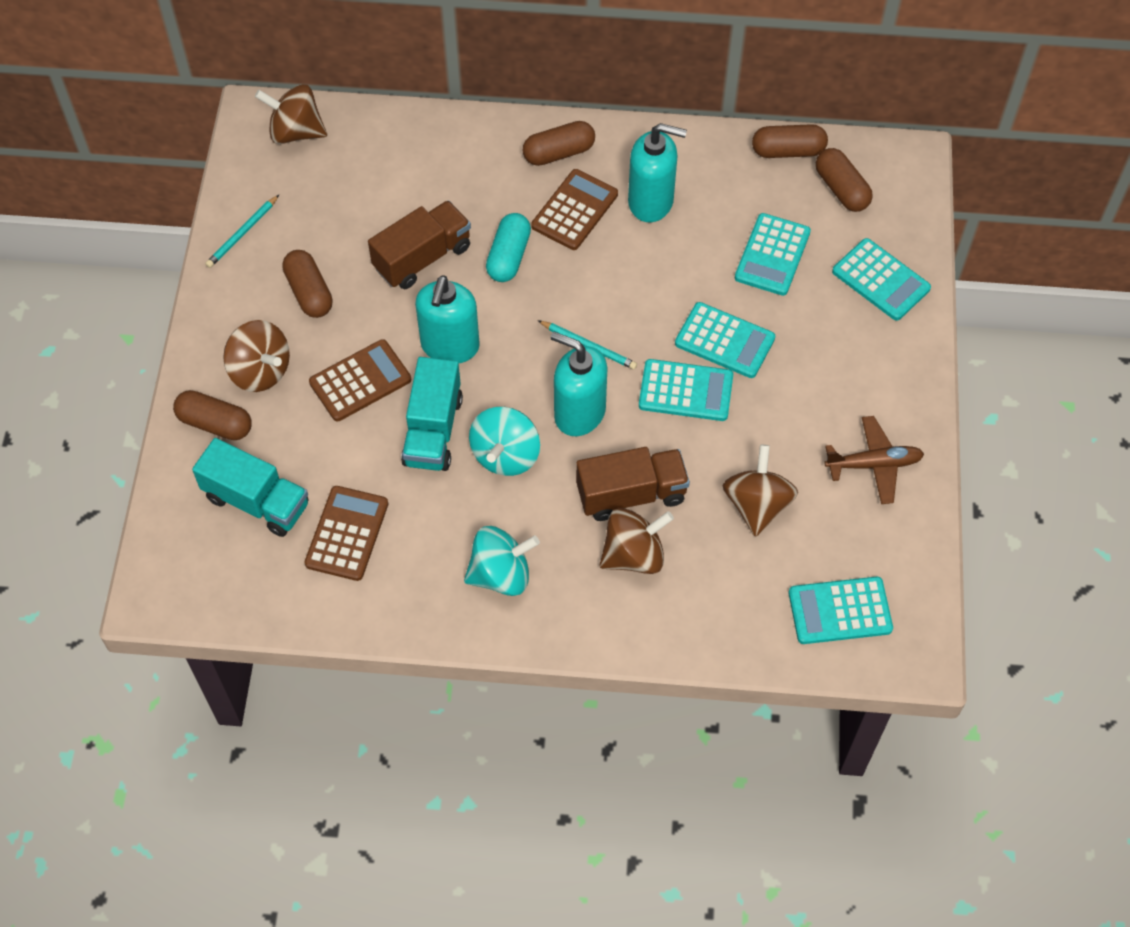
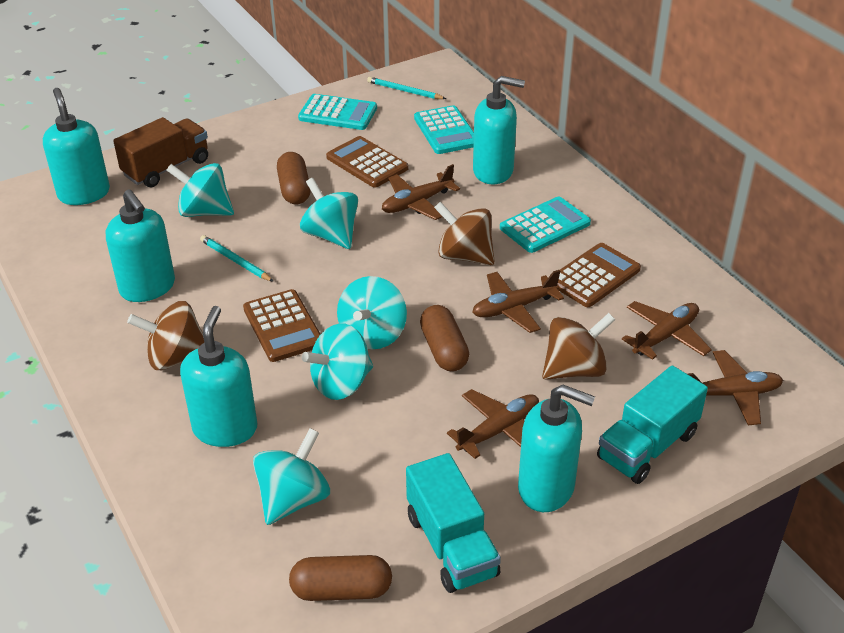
brown capsule: [173,390,252,440] [282,250,333,318] [523,121,595,166] [752,124,828,158] [816,148,873,212] = 5 -> [277,152,311,204] [289,555,392,601] [420,305,469,371] = 3
brown plane: [824,416,924,504] = 1 -> [382,164,460,220] [447,389,539,459] [472,270,564,333] [622,301,712,360] [688,350,783,426] = 5
brown spinning top: [223,320,290,392] [255,84,327,144] [600,508,674,574] [722,445,798,537] = 4 -> [127,301,204,370] [434,201,495,265] [542,313,615,380] = 3
brown truck: [368,200,471,289] [576,447,690,521] = 2 -> [113,117,208,187] = 1
turquoise calculator: [639,359,733,421] [675,302,775,378] [735,213,811,296] [789,577,893,644] [832,238,931,321] = 5 -> [298,94,377,130] [414,105,474,154] [500,196,591,253] = 3
turquoise capsule: [486,213,531,282] = 1 -> none = 0
turquoise soap dispenser: [415,275,480,363] [551,332,607,436] [628,123,687,222] = 3 -> [43,88,110,205] [106,189,175,302] [180,306,257,447] [473,76,525,184] [518,385,595,512] = 5
turquoise spinning top: [464,526,540,596] [469,407,540,476] = 2 -> [167,163,234,217] [253,428,330,525] [300,178,358,249] [302,323,373,400] [337,276,407,349] = 5

